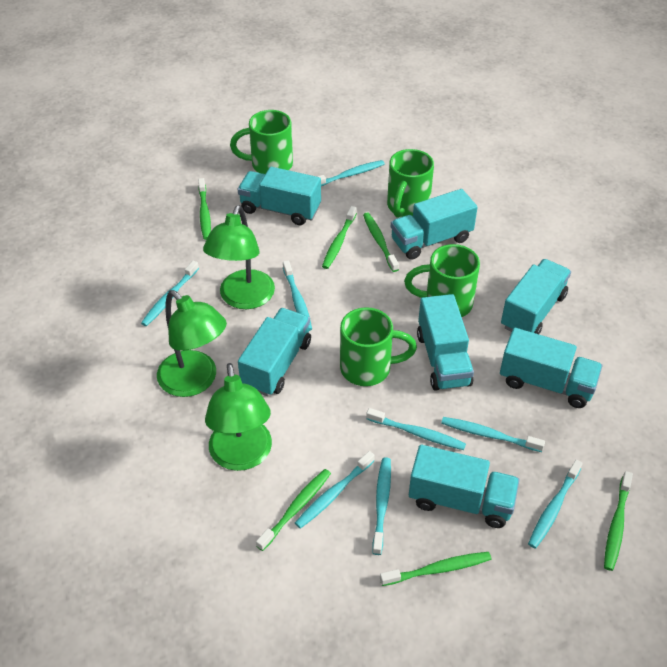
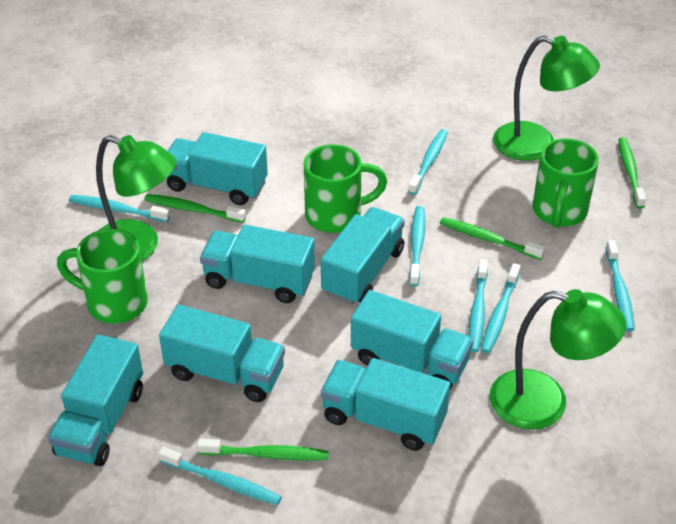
green mug: [230,110,293,174] [340,307,417,386] [387,149,434,218] [404,244,480,317] = 4 -> [57,229,148,324] [304,144,387,233] [532,138,599,228] = 3
green toothbrush: [198,178,211,240] [256,469,331,551] [322,206,357,269] [363,213,399,272] [380,552,491,586] [604,471,633,571] = 6 -> [144,194,246,223] [197,439,329,461] [440,217,545,260] [618,137,646,208] = 4
turquoise toothbrush: [141,260,199,326] [283,260,312,331] [295,451,375,529] [318,160,385,186] [366,408,466,450] [372,457,391,555] [441,417,545,452] [528,460,583,549] = 8 -> [69,195,170,222] [158,447,282,505] [408,129,448,195] [409,206,425,286] [469,259,488,352] [481,263,521,353] [606,240,635,331] = 7

